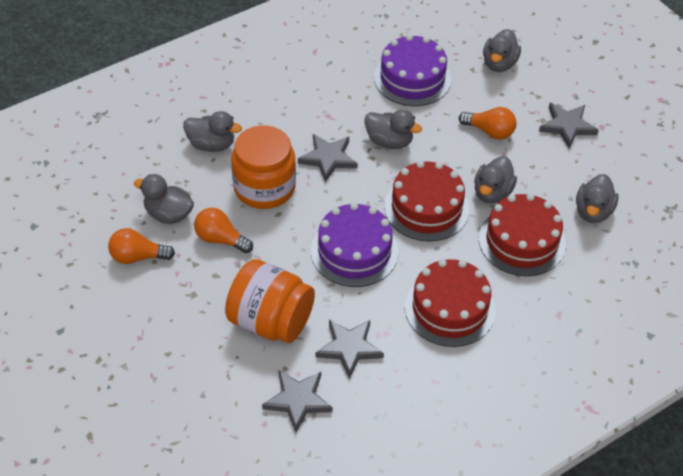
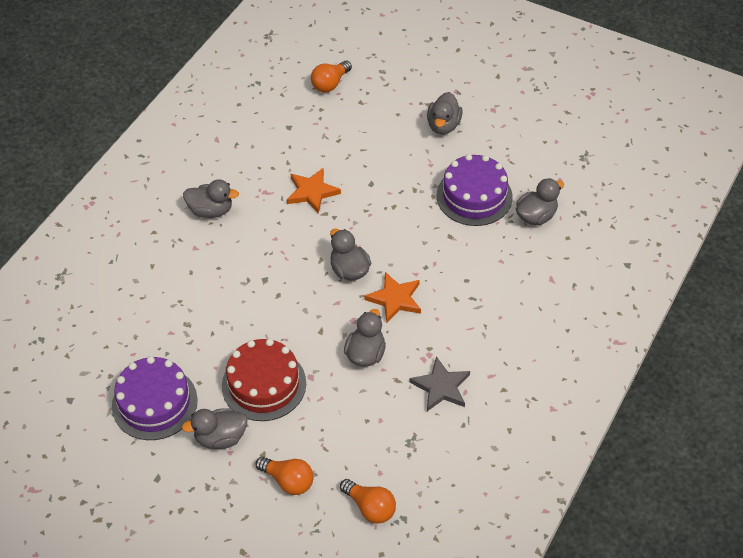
grey star: [262,370,333,432] [298,134,358,182] [316,320,384,379] [539,103,599,148] = 4 -> [409,356,470,411] = 1
orange jar: [225,259,315,343] [231,125,296,209] = 2 -> none = 0
orange star: none = 0 -> [287,168,341,214] [364,272,421,323] = 2
red cake: [384,161,469,241] [405,259,496,347] [479,193,566,276] = 3 -> [222,339,306,421] = 1

